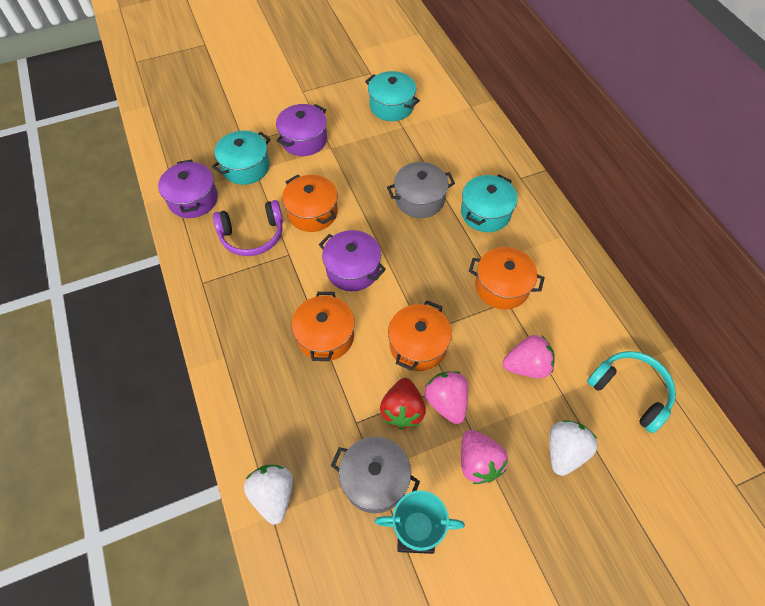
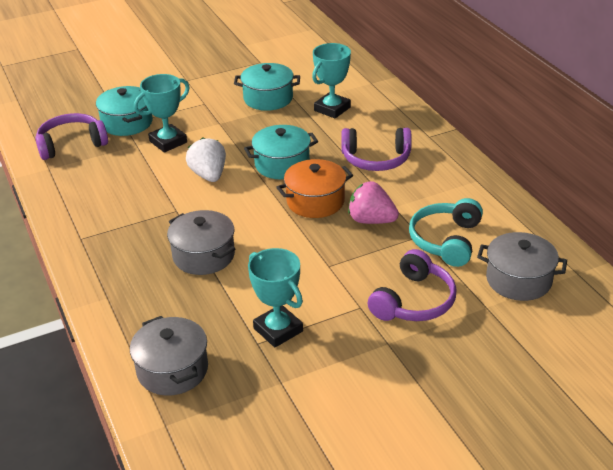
grey pot: [331,436,420,513] [387,162,455,218] = 2 -> [130,316,208,396] [167,210,235,275] [477,232,567,301] = 3
orange pot: [282,175,338,232] [292,292,355,362] [388,301,452,371] [469,247,545,309] = 4 -> [276,159,353,218] = 1
pink strawberry: [424,371,468,424] [461,430,508,484] [503,335,554,378] = 3 -> [348,181,399,224] = 1
purple headphones: [213,200,283,256] = 1 -> [35,113,108,160] [342,128,412,171] [368,249,456,321] = 3
purple pot: [158,159,218,218] [276,104,327,156] [319,230,386,291] = 3 -> none = 0
red strawberry: [380,378,426,429] = 1 -> none = 0
turquoise trophy: [375,490,465,554] = 1 -> [134,74,190,152] [248,248,303,347] [312,43,351,118] = 3
white strawberry: [244,465,293,524] [549,420,598,476] = 2 -> [186,138,226,182] = 1

